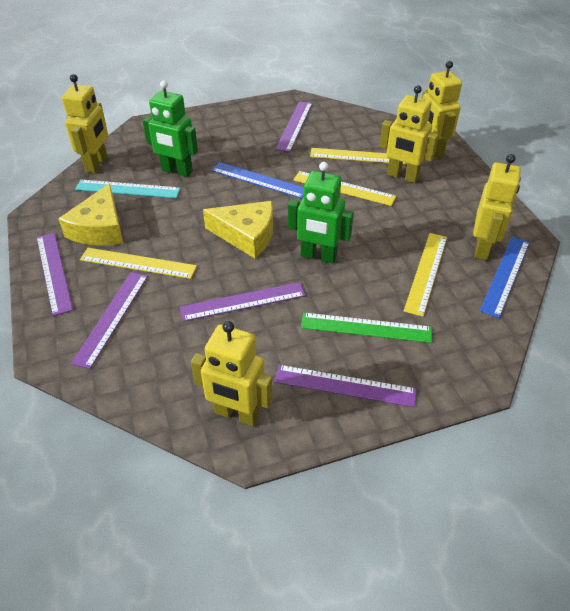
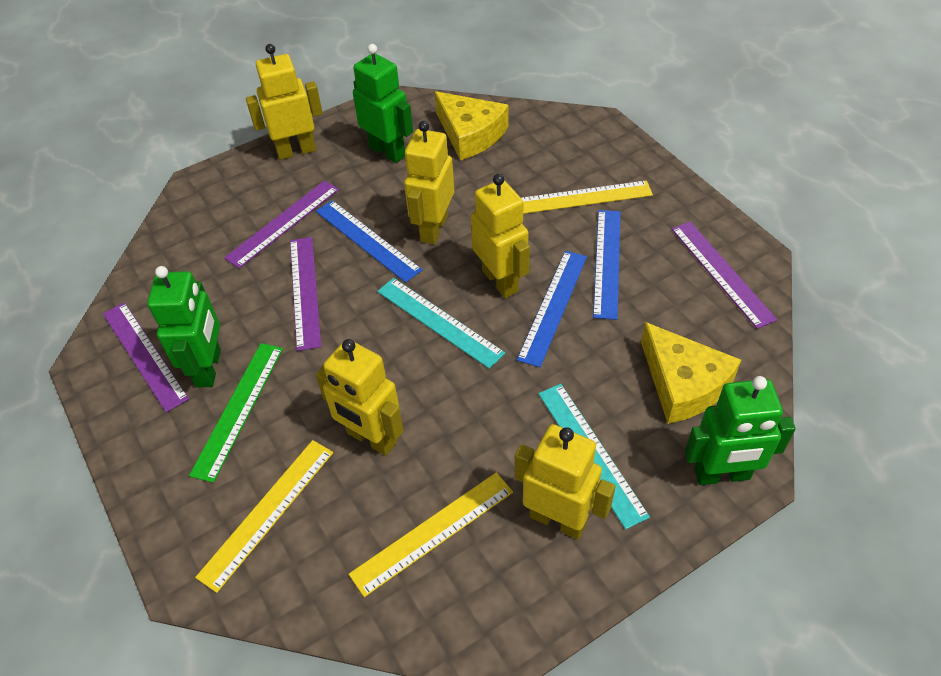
blue ruler: [211,162,304,199] [480,237,530,318] = 2 -> [316,200,422,283] [517,251,587,367] [593,210,620,320] = 3
green robot: [142,80,198,177] [288,162,354,264] = 2 -> [147,266,221,387] [353,44,413,163] [685,376,796,485] = 3
purple ruler: [37,233,73,316] [71,272,148,369] [180,282,306,322] [274,365,416,407] [275,101,312,152] = 5 -> [103,302,189,412] [224,181,339,268] [290,237,321,351] [671,221,777,329] = 4
turquoise ruler: [75,180,180,198] = 1 -> [377,278,505,369] [538,384,650,529] = 2
yellow ruler: [80,248,197,279] [293,171,396,206] [310,148,407,165] [404,233,447,317] = 4 -> [195,440,333,593] [349,472,513,597] [522,180,653,214] = 3

